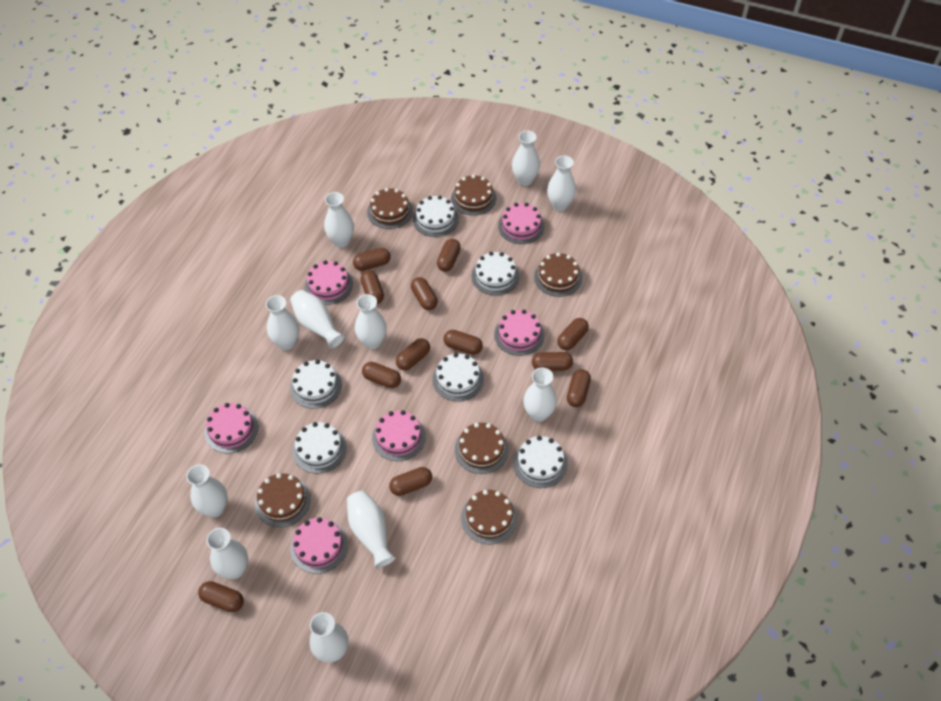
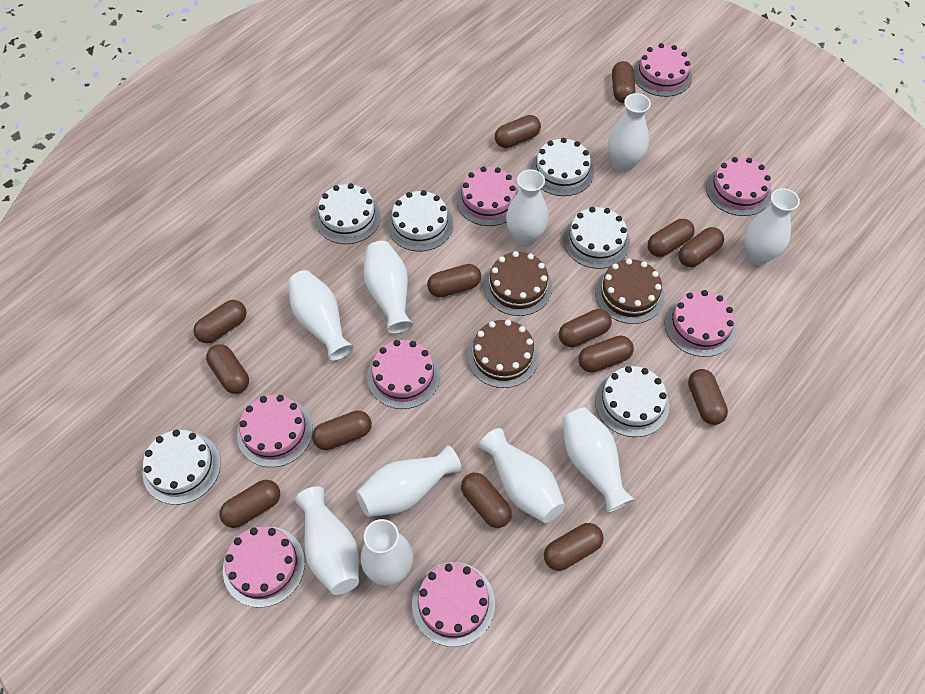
brown cake: [255,473,311,527] [367,188,413,229] [451,175,496,216] [455,423,509,474] [461,490,517,544] [534,253,582,297] = 6 -> [467,320,539,388] [484,251,553,316] [595,259,664,324] = 3
brown capsule: [198,581,244,612] [353,248,391,271] [360,270,384,304] [362,362,401,388] [389,467,432,496] [396,338,430,370] [411,277,438,310] [437,239,461,272] [443,330,483,355] [532,352,573,371] [557,318,589,350] [567,369,591,407] = 12 -> [193,300,247,343] [206,344,249,394] [219,480,280,528] [312,410,372,450] [427,264,481,297] [461,473,512,528] [495,115,541,148] [544,523,604,571] [559,309,612,347] [578,335,634,372] [612,61,635,103] [647,219,695,257] [678,227,724,267] [688,369,728,425] = 14
pink cake: [205,403,258,453] [290,517,348,574] [305,260,353,305] [372,410,426,461] [494,310,544,356] [498,203,545,244] = 6 -> [223,526,305,608] [237,395,313,467] [367,340,440,409] [412,562,495,647] [456,166,519,226] [633,43,692,97] [665,290,736,357] [706,157,771,216] = 8
white vase: [186,465,228,517] [207,528,248,579] [266,295,299,350] [290,290,345,349] [310,612,348,663] [324,192,354,247] [347,491,396,568] [355,294,387,349] [512,130,540,186] [523,367,557,422] [547,156,576,211] = 11 -> [288,270,354,361] [295,486,359,595] [356,445,462,517] [361,519,413,585] [363,241,413,334] [479,428,565,523] [506,169,549,247] [562,407,635,513] [608,93,651,172] [744,188,800,265] = 10

